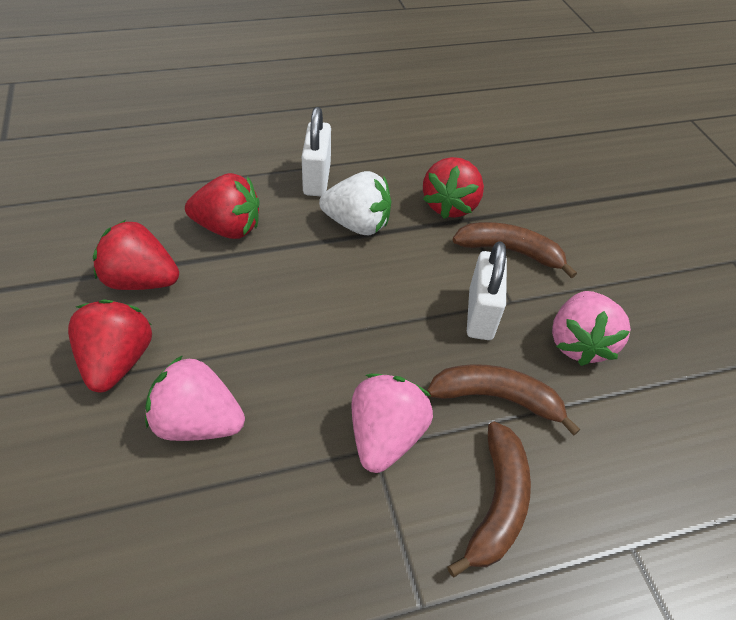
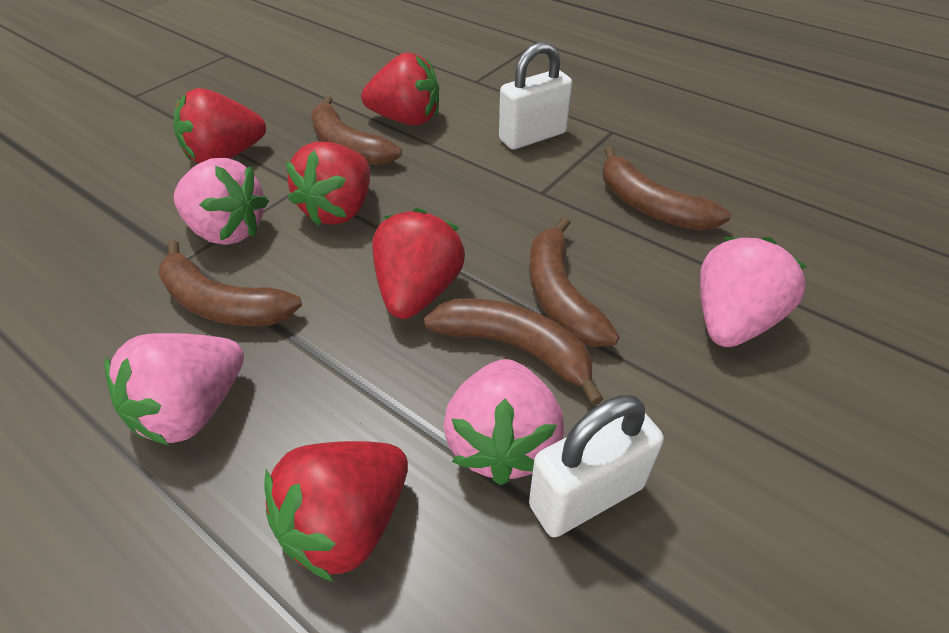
brown banana: [427,364,580,436] [447,422,531,578] [453,222,577,278] = 3 -> [158,240,302,326] [311,96,402,166] [424,298,604,406] [529,217,619,347] [603,147,731,230] = 5
pink strawberry: [145,355,245,441] [351,374,433,473] [552,291,631,366] = 3 -> [104,333,244,446] [174,158,269,245] [443,359,564,485] [700,237,807,347] = 4
red strawberry: [68,299,152,392] [93,220,179,290] [185,173,259,239] [423,157,484,219] = 4 -> [173,88,266,163] [264,441,408,582] [286,141,370,226] [361,53,439,125] [372,208,465,319] = 5
white strawberry: [319,171,391,235] = 1 -> none = 0

